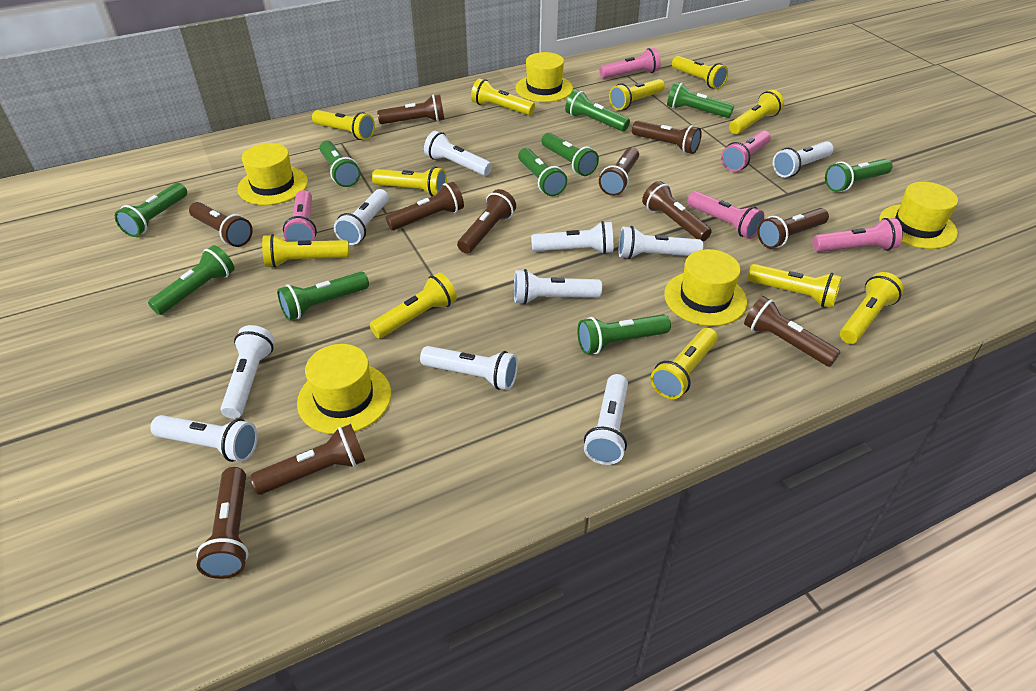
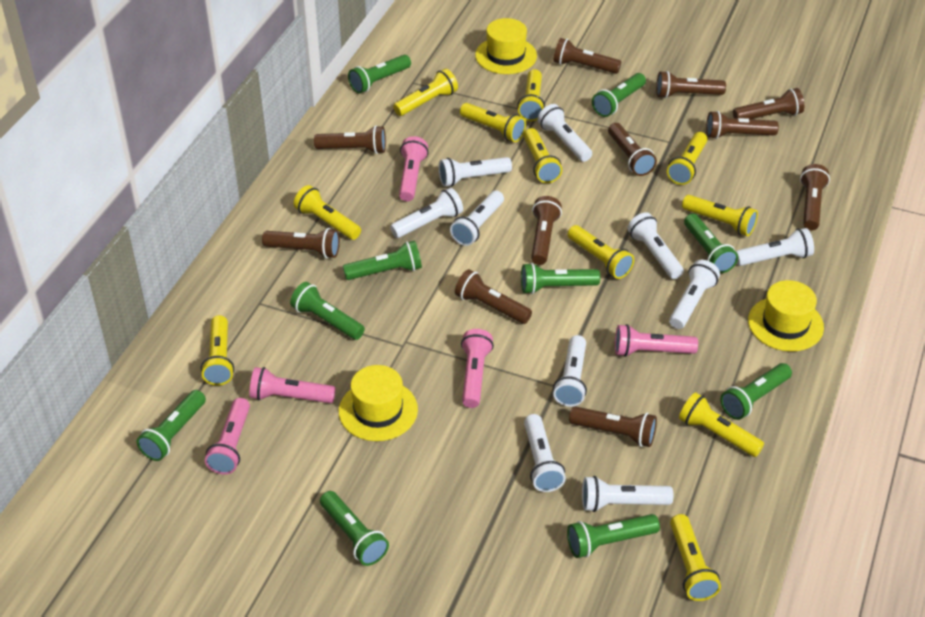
yellow hat: [237,143,308,205] [297,344,391,434] [516,52,573,102] [664,249,747,326] [879,182,958,249] = 5 -> [339,365,418,441] [475,18,537,74] [748,280,824,352] = 3

